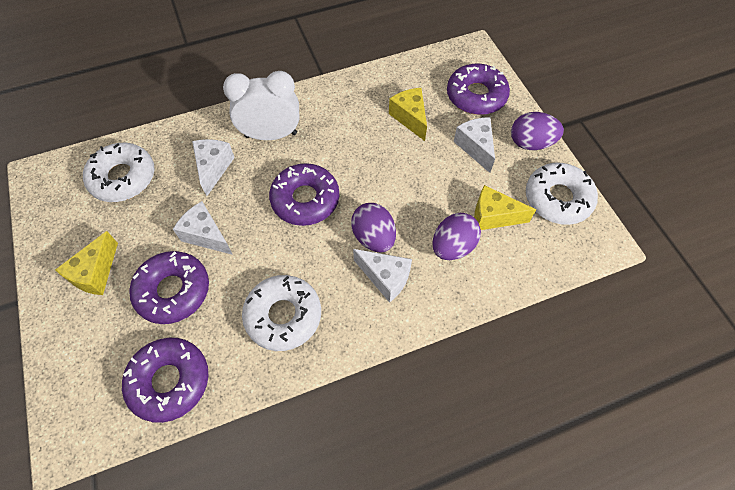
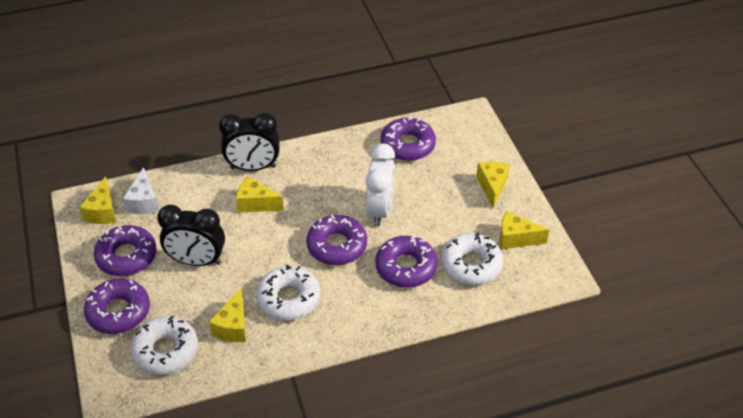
black clock: none = 0 -> [157,205,225,266] [219,113,280,171] = 2
purple donut: [122,338,208,423] [129,251,209,324] [269,163,339,226] [447,64,510,115] = 4 -> [84,279,150,334] [94,225,157,276] [306,215,367,265] [375,235,438,288] [380,116,436,161] = 5
purple egg: [351,203,396,253] [432,213,481,260] [511,112,564,150] = 3 -> none = 0
white cheese: [173,201,233,255] [192,139,235,196] [353,249,412,303] [453,117,495,173] = 4 -> [123,167,159,214] = 1
yellow cheese: [55,231,118,295] [389,88,427,141] [474,185,536,230] = 3 -> [79,177,116,224] [209,288,246,342] [236,176,284,213] [476,162,510,208] [499,211,549,249] = 5

